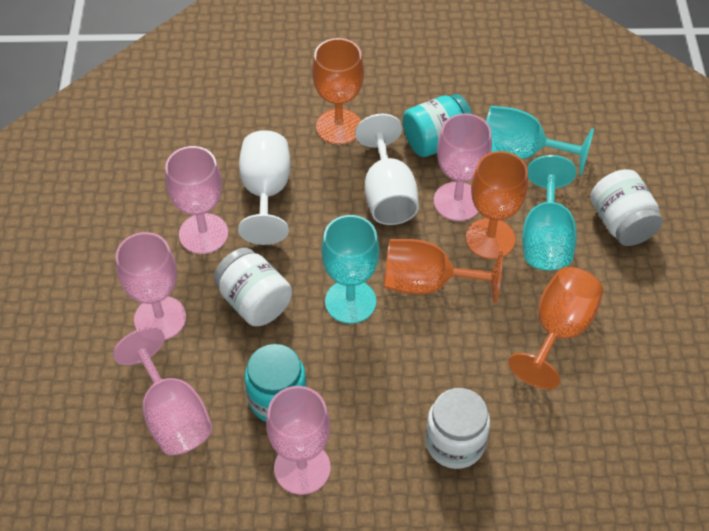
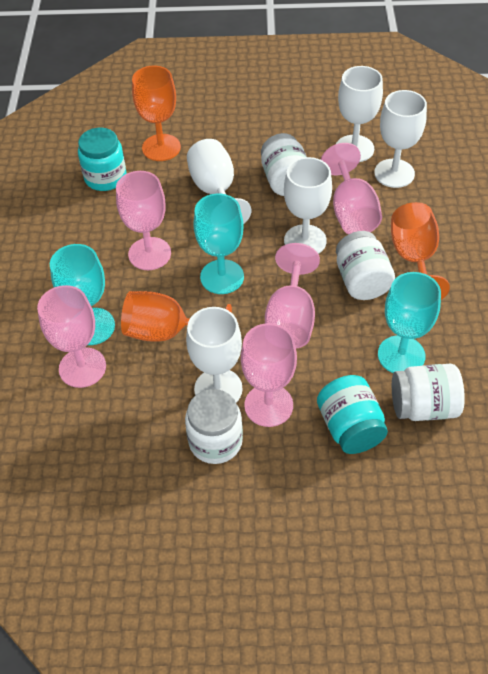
orange goblet: [312,38,364,144] [384,239,503,303] [466,151,528,259] [508,267,603,389] = 4 -> [121,291,232,342] [132,66,181,161] [391,202,450,299] = 3
white goblet: [238,130,291,245] [355,114,419,225] = 2 -> [186,307,243,403] [187,139,251,224] [284,157,332,254] [336,66,383,162] [374,90,427,188] = 5
white jar: [214,248,292,326] [425,388,490,469] [591,169,663,246] = 3 -> [185,389,243,464] [261,133,307,196] [336,231,395,300] [392,364,465,421] = 4

